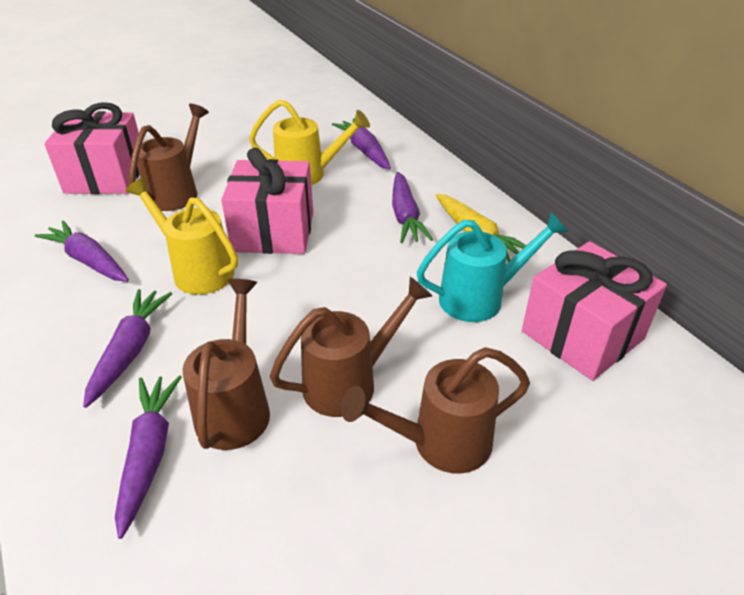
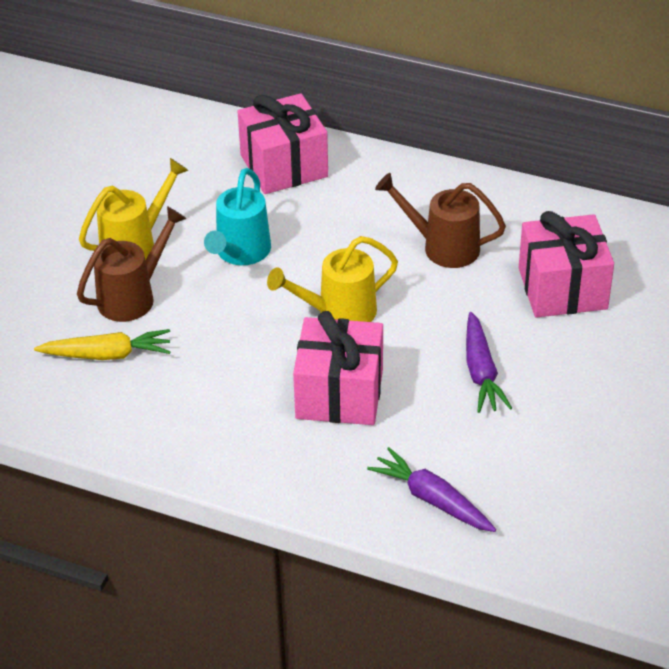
brown watering can: [129,104,209,211] [183,279,270,450] [269,277,432,417] [341,347,530,474] = 4 -> [77,206,187,322] [375,173,506,268] = 2
purple carrot: [35,221,129,282] [83,289,172,408] [115,375,182,539] [332,118,391,169] [392,172,433,243] = 5 -> [367,447,496,532] [466,312,512,413] = 2

